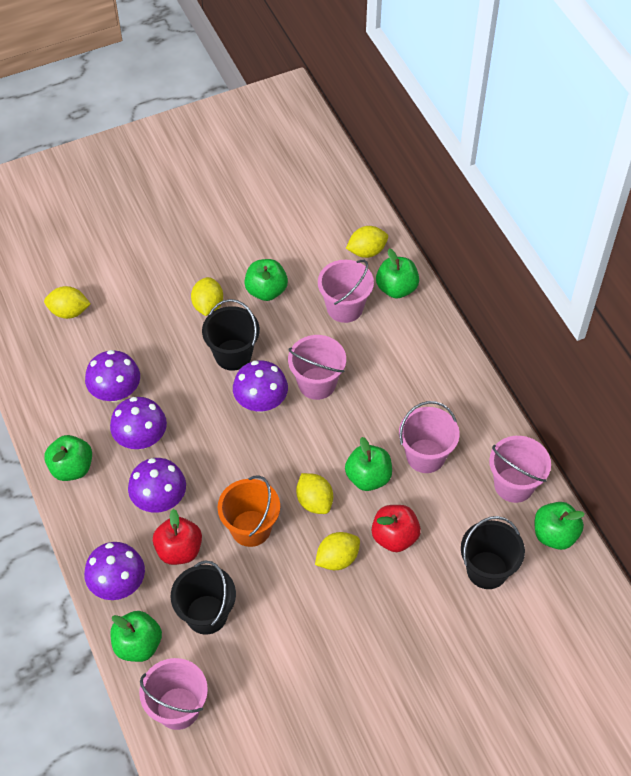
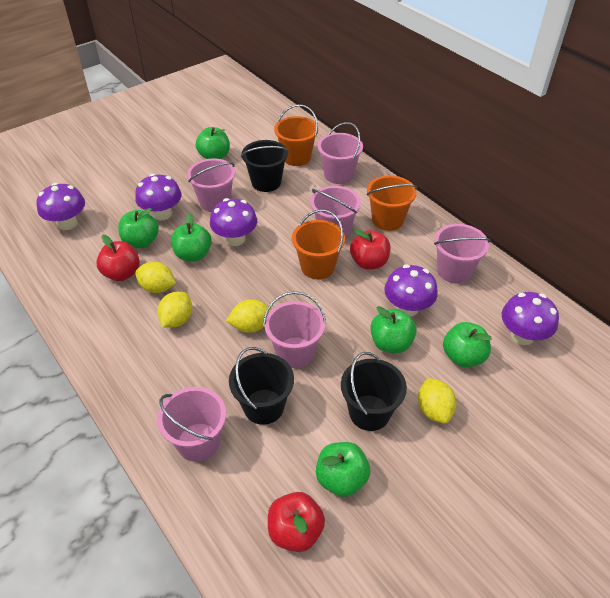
orange bucket: [217,475,280,547] = 1 -> [274,104,318,166] [292,209,345,279] [367,175,418,231] = 3
pink bucket: [139,658,208,730] [288,335,346,400] [318,260,374,323] [399,401,459,473] [489,436,551,503] = 5 -> [157,387,226,462] [187,158,235,212] [263,291,326,368] [310,186,361,239] [317,122,363,184] [434,224,491,284] = 6
red apple: [153,509,202,565] [372,505,421,552] = 2 -> [96,235,140,281] [268,492,325,552] [350,229,391,270] = 3
yellow lemon: [44,286,91,319] [191,277,223,316] [296,473,333,514] [315,532,360,570] [346,226,388,258] = 5 -> [135,262,176,293] [157,291,192,327] [226,299,272,333] [418,378,456,424] = 4

